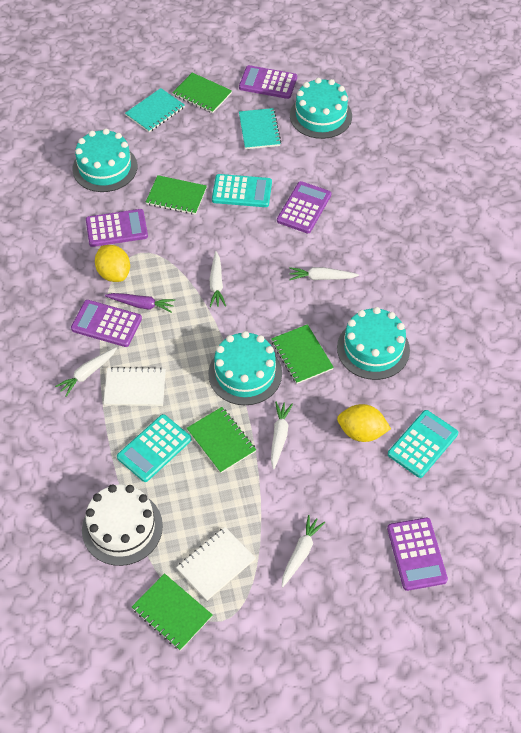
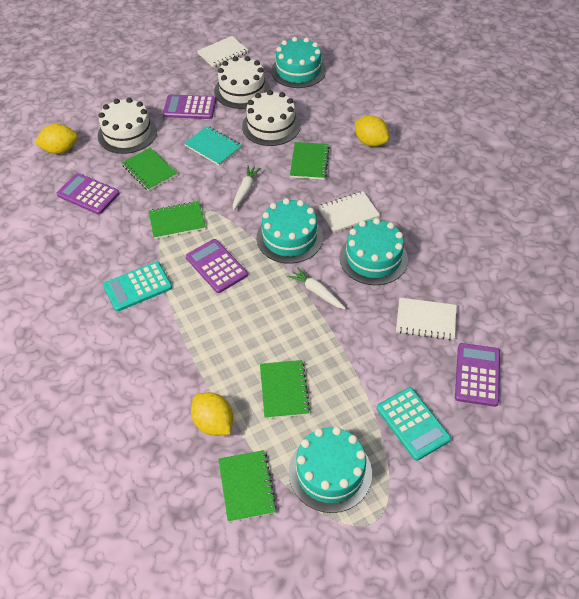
purple calculator: [71,300,142,347] [86,209,148,247] [239,65,297,99] [277,181,331,233] [387,518,448,591] = 5 -> [56,173,120,214] [163,94,216,119] [186,239,248,293] [455,343,500,407] = 4
purple carrot: [105,293,175,313] = 1 -> none = 0
turquoise calculator: [117,414,191,482] [212,174,272,207] [388,410,458,478] = 3 -> [103,262,172,311] [377,387,451,461] = 2
turquoise notebook: [125,88,185,132] [239,108,281,149] = 2 -> [184,126,242,166] = 1
white cake: [82,484,163,566] = 1 -> [98,98,157,154] [214,56,270,109] [242,90,301,146] = 3
white carrot: [55,347,117,397] [209,251,226,307] [271,402,293,469] [282,515,325,587] [289,267,359,280] = 5 -> [233,166,261,210] [287,267,346,309] = 2
white notebook: [103,367,166,406] [176,527,255,601] = 2 -> [197,36,248,68] [318,191,380,233] [396,298,457,340] = 3
yellow lemon: [95,245,130,282] [337,404,391,442] = 2 -> [34,124,78,154] [191,392,233,436] [355,115,389,147] = 3

